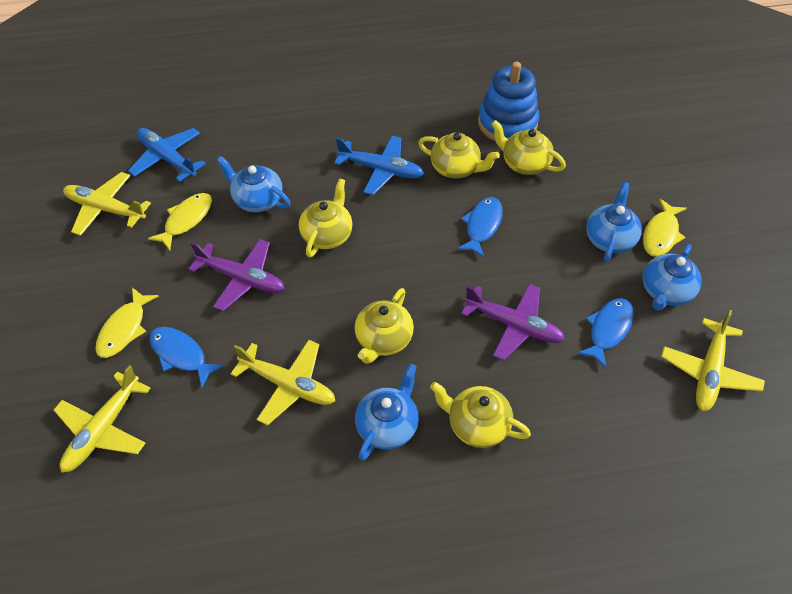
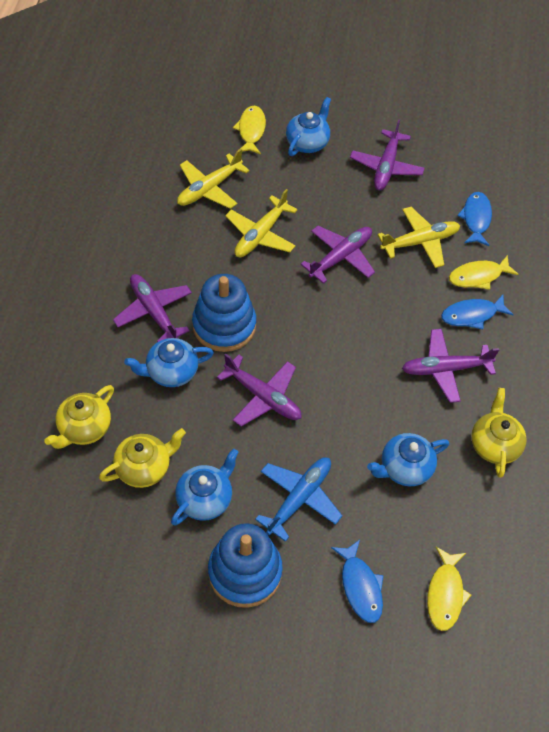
blue plane: [128,128,206,182] [334,136,424,195] = 2 -> [255,457,342,542] = 1
blue stacking toy: [478,62,539,141] = 1 -> [192,274,256,352] [208,523,283,608] = 2
purple plane: [188,239,285,311] [461,284,565,360] = 2 -> [113,274,192,342] [217,354,302,427] [301,226,375,284] [350,119,425,191] [402,329,499,403] = 5
yellow plane: [54,365,151,473] [63,172,151,236] [231,340,335,425] [661,310,765,411] = 4 -> [177,149,250,209] [225,189,297,257] [377,207,460,268] = 3
yellow teapot: [299,178,353,258] [355,288,414,364] [418,132,500,179] [430,382,531,448] [491,120,566,175] = 5 -> [44,385,114,449] [99,428,186,488] [471,388,527,478] = 3

